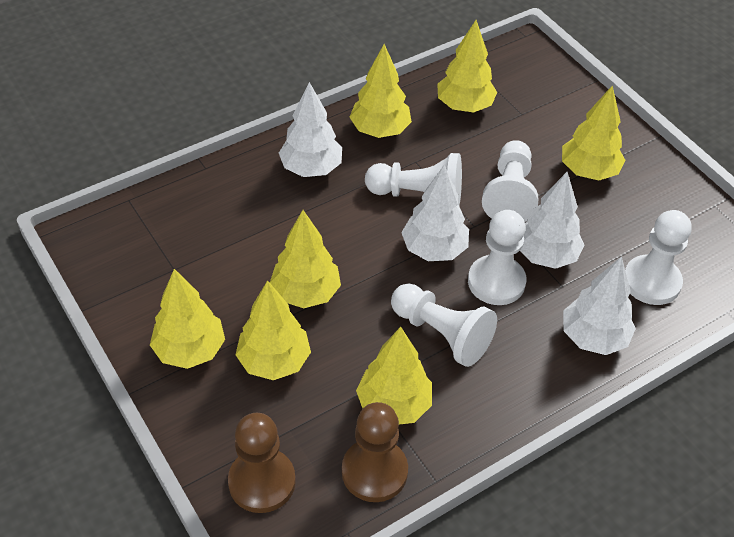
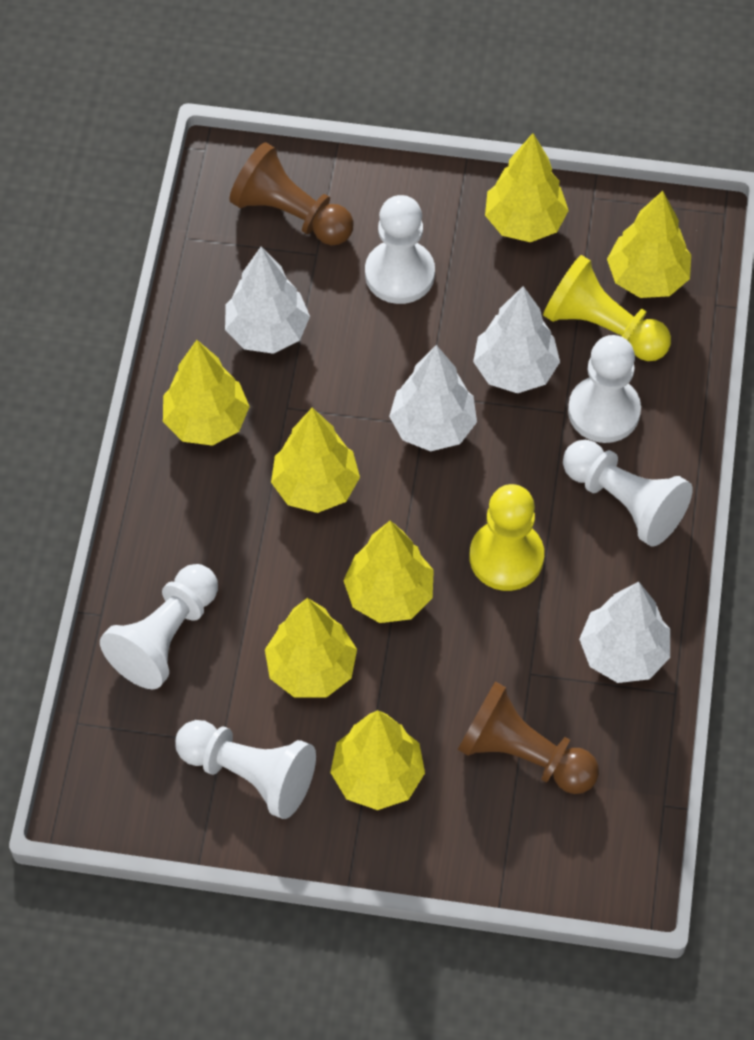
yellow pawn: none = 0 -> [470,484,544,591] [543,255,671,361] = 2

